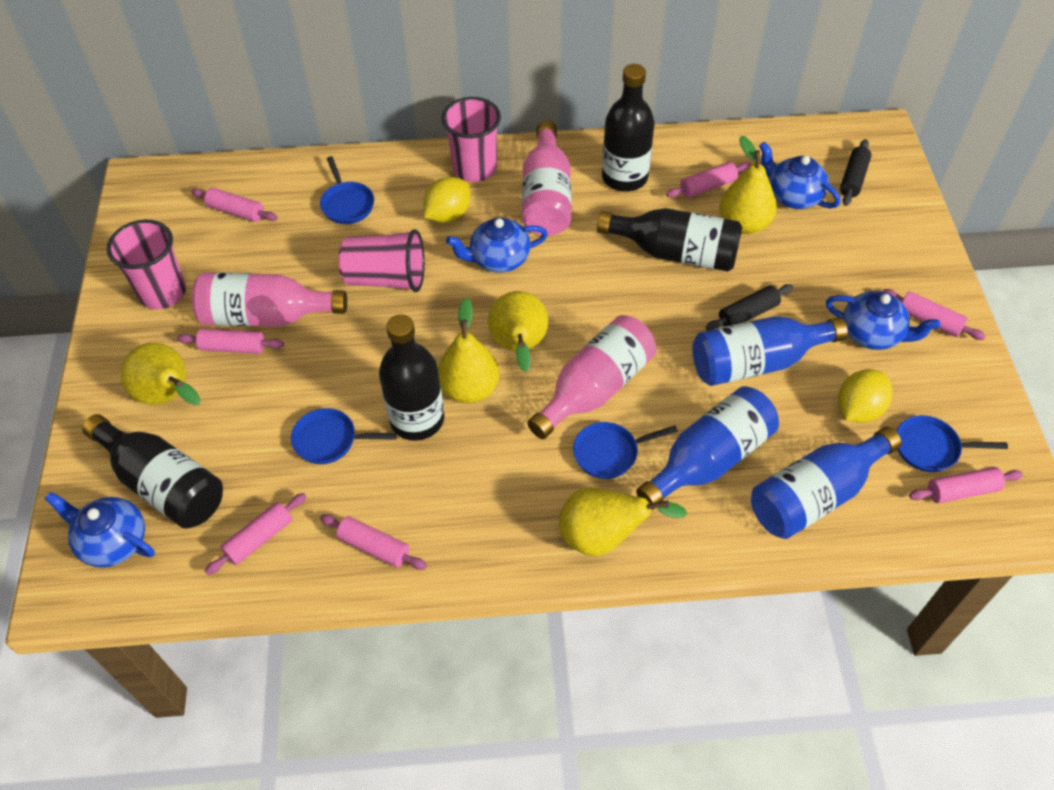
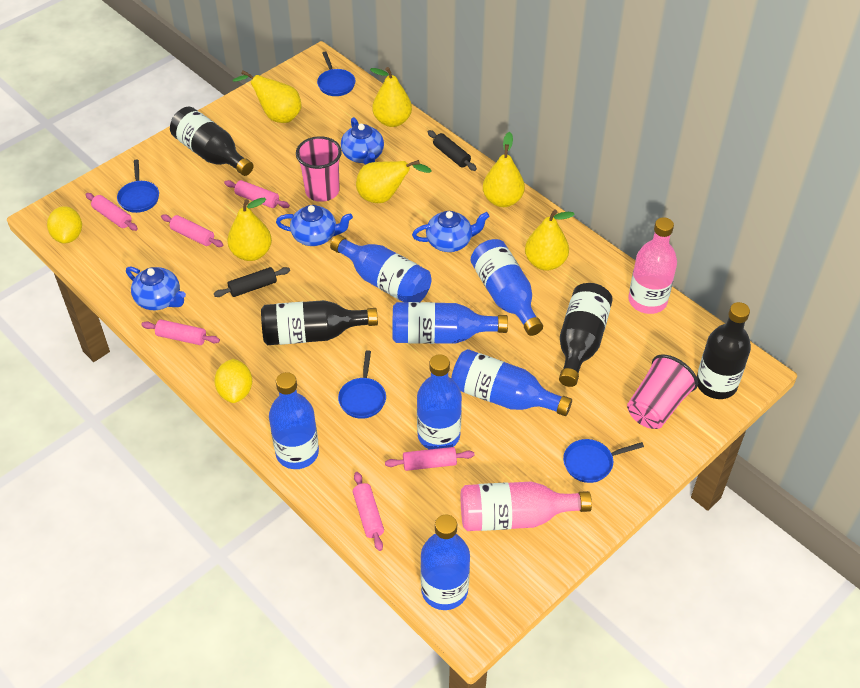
blue bottle: [636,386,779,510] [692,316,848,386] [751,427,901,539] = 3 -> [269,372,319,469] [330,235,431,302] [392,302,508,344] [417,354,462,450] [420,514,470,610] [451,349,572,416] [471,239,543,336] = 7
pink bottle: [192,272,347,327] [522,120,571,236] [527,315,656,439] = 3 -> [461,482,592,531] [628,217,677,314] = 2
pink cup: [107,220,186,309] [338,229,425,292] [441,97,501,182] = 3 -> [296,136,342,202] [627,355,698,429] = 2
pink rolling pin: [177,328,284,354] [191,188,278,222] [205,493,307,575] [320,514,427,570] [666,162,751,198] [883,289,985,340] [909,467,1023,503] = 7 -> [85,193,138,231] [141,319,220,345] [161,214,223,247] [224,180,290,208] [353,472,384,551] [385,447,474,471] = 6
yellow pear: [121,343,201,405] [438,298,499,404] [488,291,548,372] [559,487,687,556] [720,136,777,234] = 5 -> [227,198,272,261] [233,70,301,123] [356,160,432,203] [370,67,412,127] [483,132,525,207] [525,210,575,271] = 6

